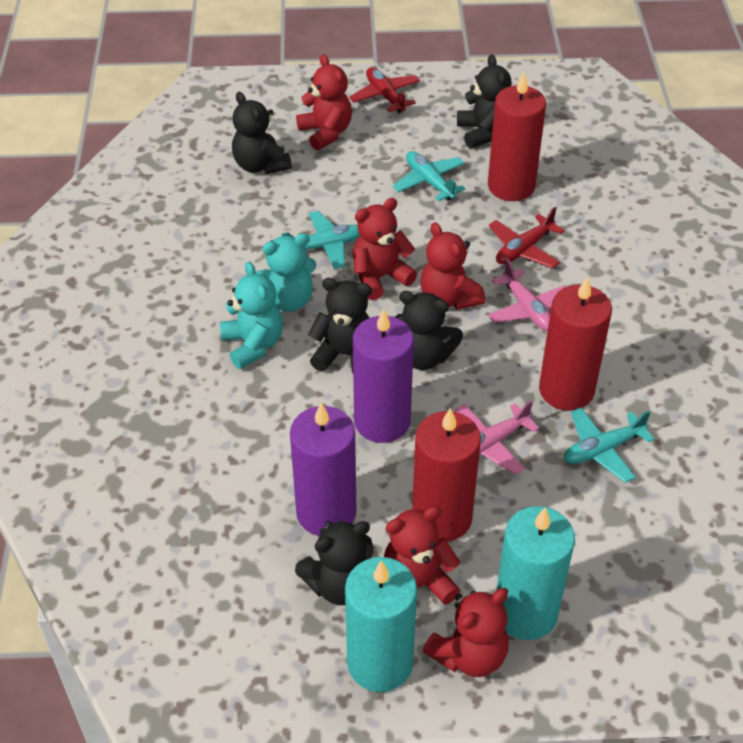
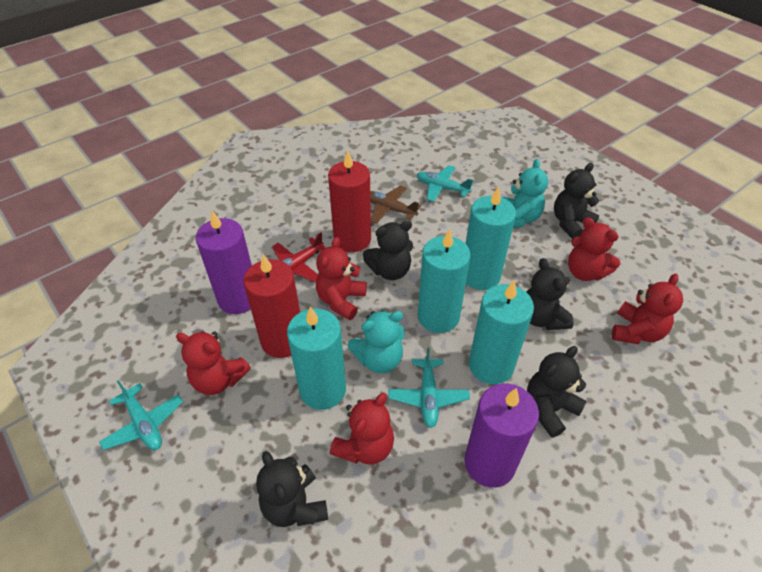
brown plane: none = 0 -> [370,185,421,224] = 1
pink plane: [455,400,539,474] [488,259,565,331] = 2 -> none = 0
red candle: [412,408,481,542] [488,72,546,201] [539,276,612,411] = 3 -> [244,254,300,358] [328,150,371,252] = 2
red plane: [349,67,420,113] [489,207,565,268] = 2 -> [272,232,326,282] = 1
turquoise candle: [345,557,417,692] [496,506,575,640] = 2 -> [287,307,346,410] [418,229,471,333] [466,186,516,290] [469,281,534,384] = 4

